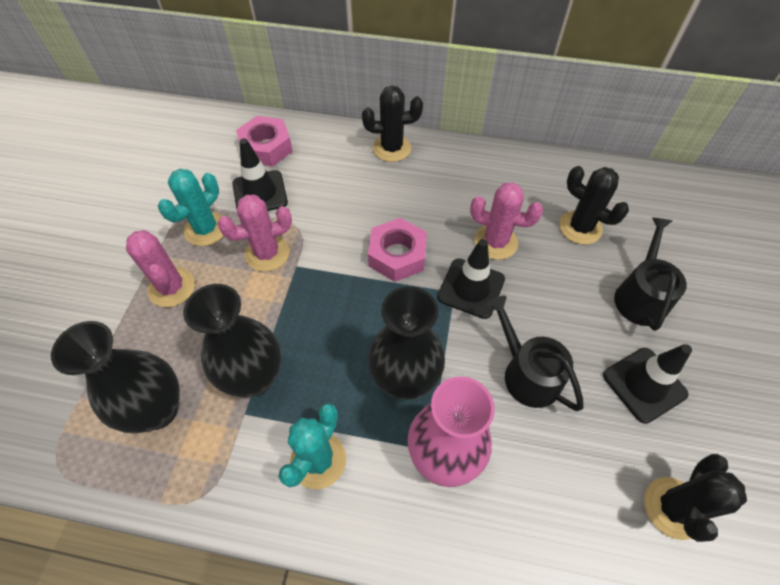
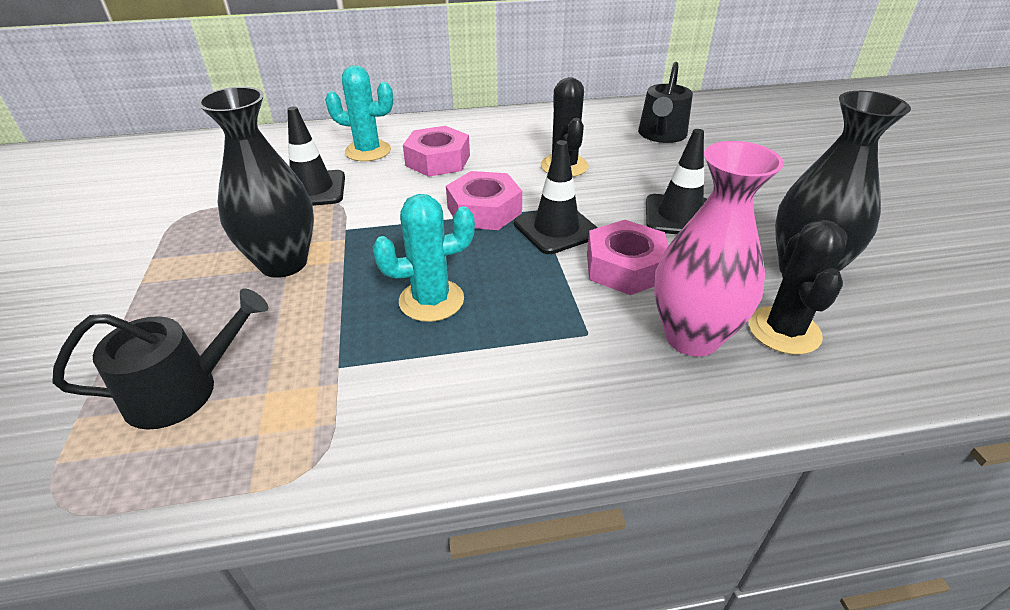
black cactus: [362,85,423,162] [559,166,629,245] [644,454,747,542] = 3 -> [541,77,589,177] [749,220,848,355] = 2
black vase: [51,321,180,433] [183,284,281,397] [368,286,445,400] = 3 -> [197,87,314,278] [775,91,911,273] = 2
pink cactus: [126,230,195,307] [217,195,292,272] [470,183,543,260] = 3 -> none = 0
pink nut: [236,116,293,167] [368,218,427,282] = 2 -> [403,126,470,177] [446,171,522,230] [587,220,669,295] = 3

